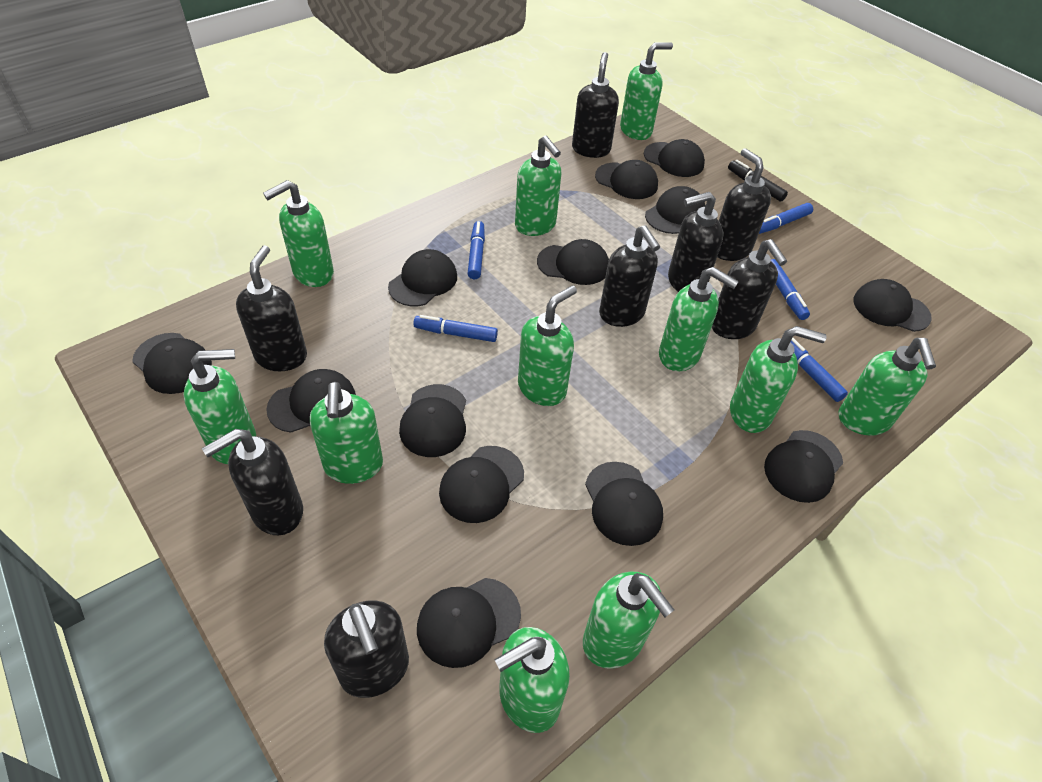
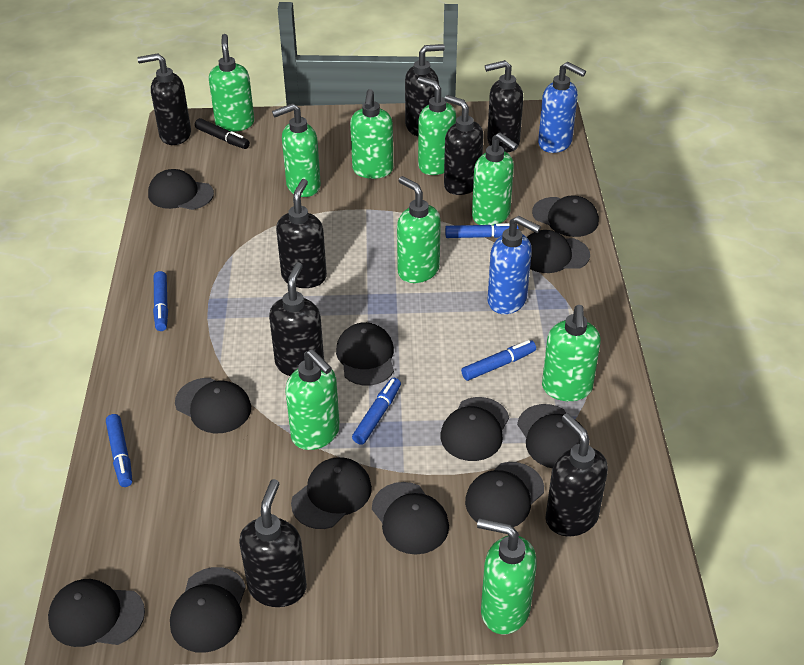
black cap: [132,333,212,394] [266,369,356,433] [388,249,457,306] [399,384,466,457] [417,578,521,668] [439,446,524,523] [537,239,609,285] [585,462,663,546] [595,160,658,199] [644,139,705,177] [645,186,706,234] [764,430,843,503] [854,279,932,332] = 13 -> [48,579,145,647] [148,169,214,210] [170,567,246,653] [175,378,251,433] [291,457,372,529] [336,322,394,386] [372,482,449,554] [441,397,509,461] [465,462,544,527] [517,404,583,468] [527,230,590,273] [532,196,599,237] = 12
blue soap dispenser: none = 0 -> [488,216,541,314] [538,62,586,153] = 2
green soap dispenser: [184,349,256,464] [263,180,334,287] [310,382,383,484] [494,627,570,733] [515,136,561,236] [518,285,577,406] [583,572,675,669] [620,42,673,140] [659,267,739,371] [730,326,827,433] [839,338,936,436] = 11 -> [209,34,254,132] [272,103,321,197] [286,349,340,450] [350,89,393,179] [397,176,441,283] [418,77,456,175] [472,133,518,225] [477,518,537,635] [542,305,601,401] = 9

